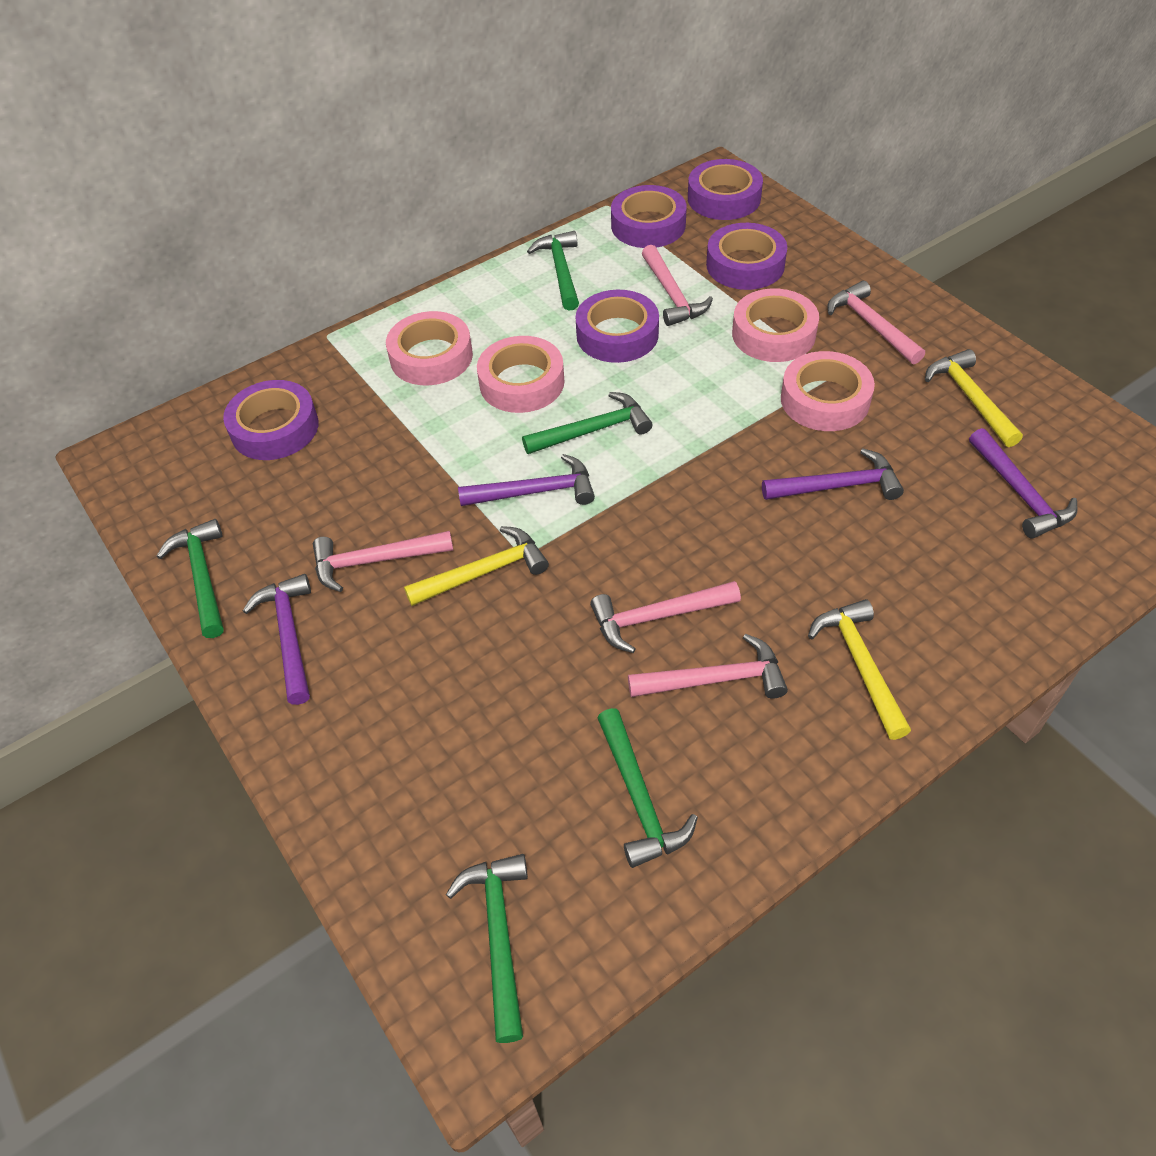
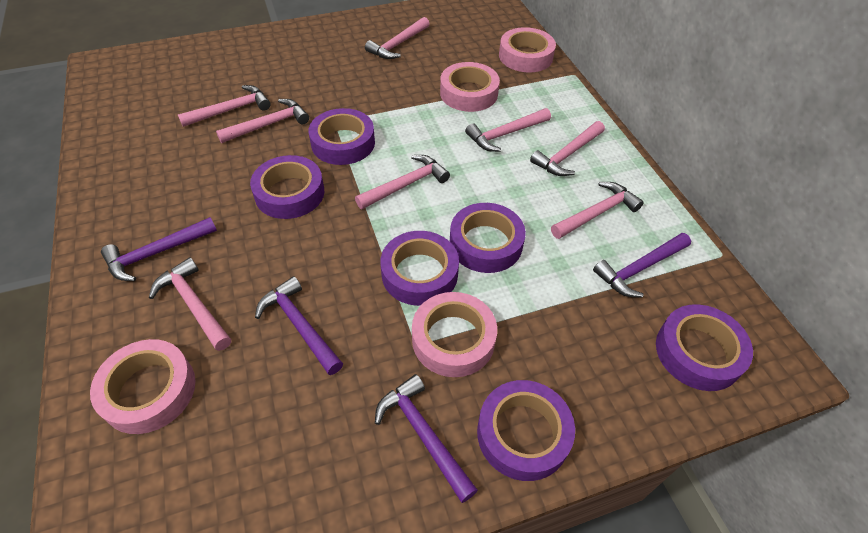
green hammer: [156,519,223,638] [446,854,528,1043] [522,392,652,454] [527,231,579,311] [598,708,698,868] = 5 -> none = 0
pink hammer: [313,531,453,592] [590,581,741,653] [628,634,788,699] [642,245,713,326] [827,281,925,364] = 5 -> [149,257,231,351] [178,85,271,127] [216,99,309,143] [355,155,450,209] [365,17,430,59] [465,108,551,152] [530,121,605,176] [551,182,644,239] = 8
purple tape: [223,380,319,460] [576,290,659,363] [611,185,687,248] [688,159,763,220] [706,223,787,290] = 5 -> [250,155,324,219] [309,108,375,165] [380,231,459,306] [450,203,526,273] [477,380,575,481] [656,304,753,391] = 6
yellow hammer: [404,526,549,606] [808,599,911,740] [925,349,1023,447] = 3 -> none = 0

